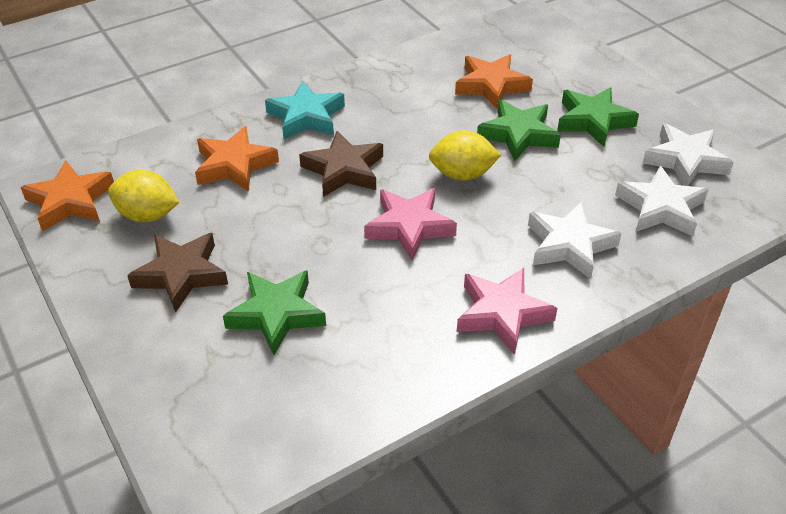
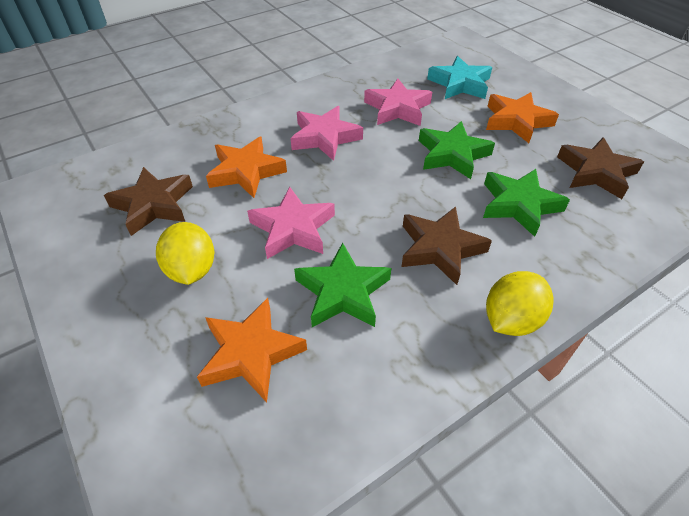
brown star: [127,233,228,313] [299,131,383,197] = 2 -> [104,167,193,236] [401,207,492,285] [557,137,644,199] = 3
pink star: [364,188,457,261] [457,268,558,355] = 2 -> [247,187,335,259] [290,106,363,161] [364,79,432,126] = 3
white star: [528,202,622,279] [615,166,709,236] [643,123,734,186] = 3 -> none = 0

